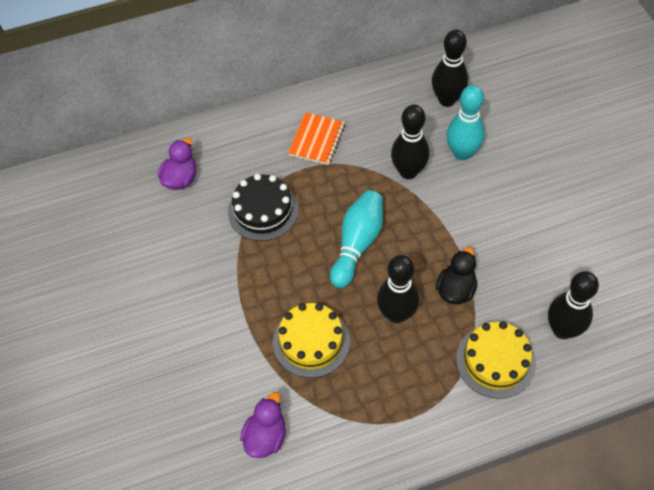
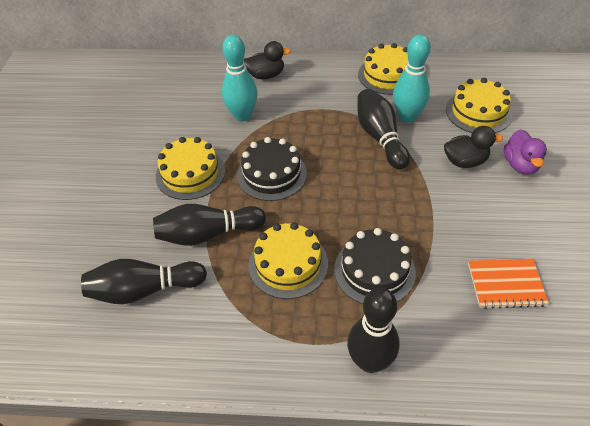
black cake: [228,174,298,241] = 1 -> [237,137,307,201] [334,228,416,304] = 2
black duck: [436,247,477,304] = 1 -> [244,41,291,79] [444,126,503,168] = 2
purple duck: [158,138,196,190] [240,392,286,458] = 2 -> [504,129,547,174] = 1
yellow cake: [273,303,350,378] [456,321,536,399] = 2 -> [156,137,225,200] [248,222,328,299] [358,43,408,95] [446,78,512,133] = 4

